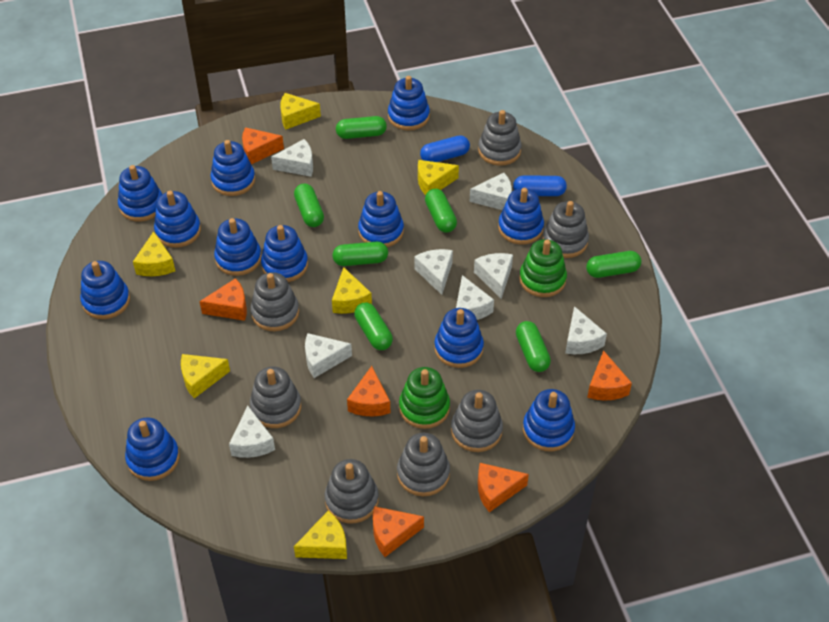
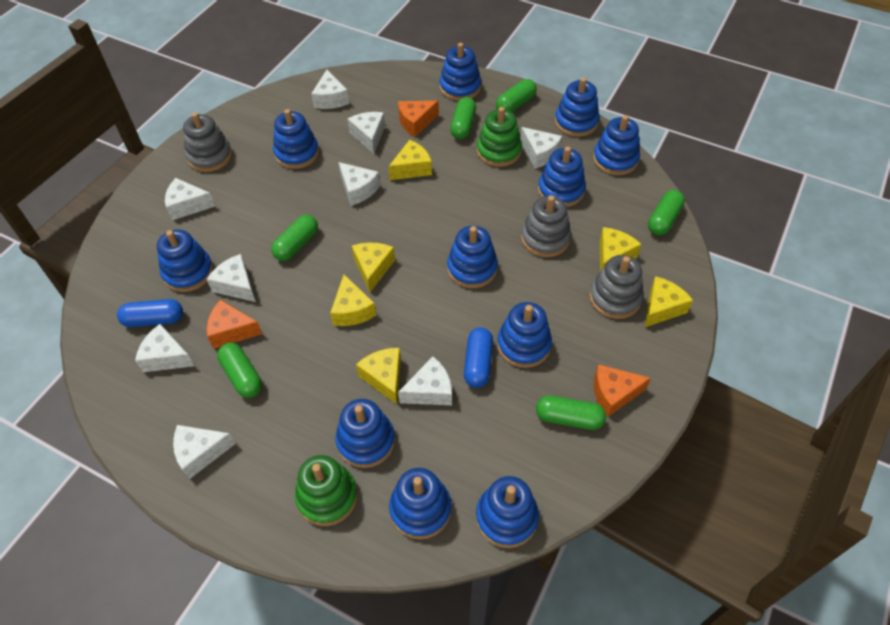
blue stacking toy: [80,261,130,319] [118,165,162,222] [125,417,179,481] [154,191,201,248] [210,140,255,196] [214,218,261,276] [261,225,308,282] [358,191,404,247] [388,76,430,131] [434,308,484,368] [498,188,544,245] [523,389,575,451] = 12 -> [157,230,213,292] [273,109,319,169] [335,399,395,468] [389,468,452,539] [440,43,481,101] [447,226,498,288] [476,476,539,548] [497,302,552,368] [538,146,586,207] [555,77,599,137] [593,115,640,175] = 11
green capsule: [294,183,324,227] [333,242,388,266] [336,116,387,139] [354,303,393,350] [425,189,457,233] [516,321,551,372] [586,251,642,278] = 7 -> [217,343,262,398] [271,214,318,261] [450,97,476,139] [496,79,537,112] [536,395,606,430] [648,190,685,235] = 6
grey stacking toy: [250,272,299,331] [250,366,301,428] [325,459,379,523] [397,433,450,496] [451,390,503,452] [478,110,522,166] [542,201,589,258] = 7 -> [183,112,232,172] [521,195,571,257] [589,255,643,319] = 3
orange cheese: [199,278,247,321] [242,127,284,164] [347,366,390,416] [373,506,424,557] [478,463,529,512] [587,350,632,401] = 6 -> [207,300,262,349] [398,100,439,137] [594,364,651,417] = 3
white cheese: [229,406,275,458] [271,139,313,177] [305,333,352,378] [414,249,453,295] [456,275,494,320] [470,173,512,210] [474,253,513,299] [565,306,607,354] = 8 -> [135,324,194,372] [165,178,215,220] [173,425,236,479] [207,254,256,302] [311,70,349,109] [338,162,380,206] [347,112,385,154] [398,356,452,405] [520,127,562,169] = 9

